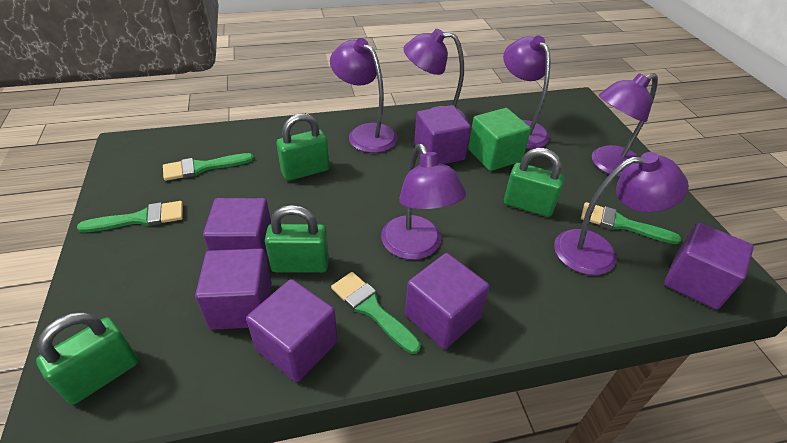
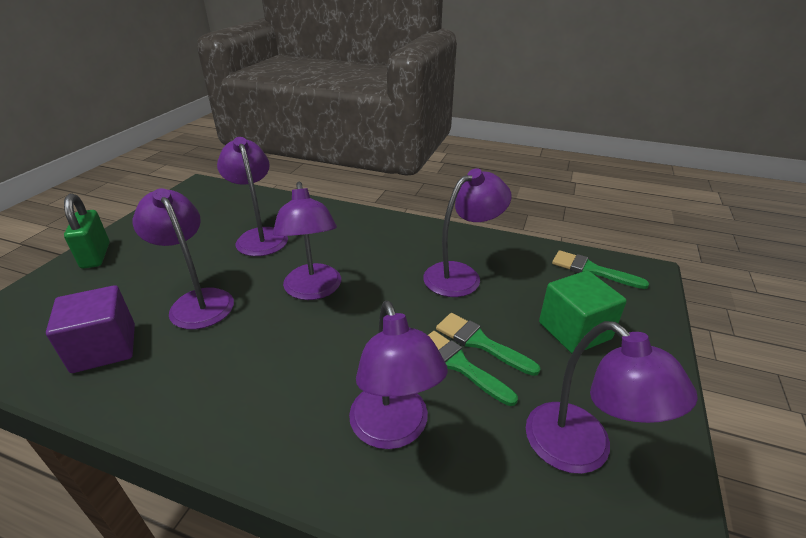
green brush: [77,201,183,232] [163,153,254,181] [331,272,421,354] [581,202,681,244] = 4 -> [428,331,518,406] [436,313,540,376] [552,250,649,289] = 3
green padlock: [36,312,138,404] [265,205,329,273] [276,113,329,181] [504,148,565,217] = 4 -> [64,194,110,269] = 1
purple cube: [195,249,272,330] [203,198,271,263] [246,279,337,382] [405,253,490,349] [414,105,471,164] [664,223,754,310] = 6 -> [46,285,135,373] = 1

